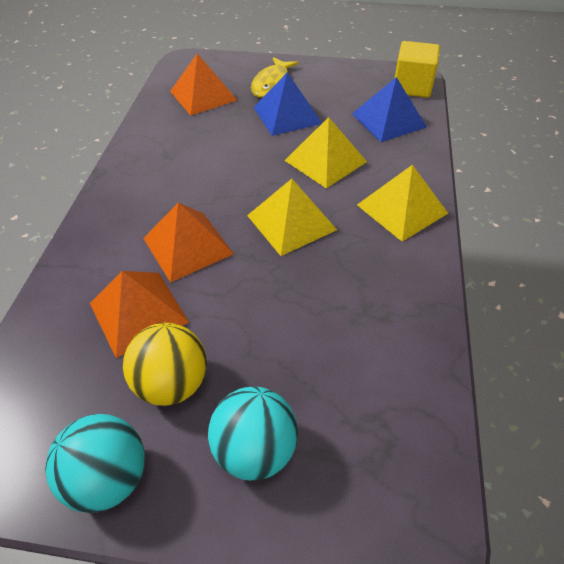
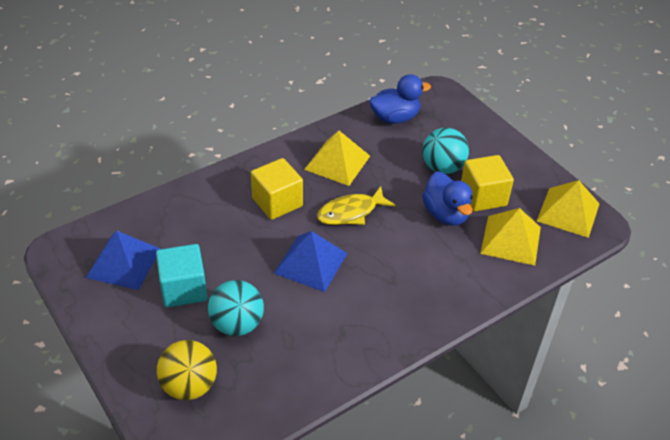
blue duck: none = 0 -> [369,74,431,124] [422,171,473,226] = 2
orange pyramid: [90,271,189,358] [143,202,234,283] [170,53,237,115] = 3 -> none = 0
turquoise cube: none = 0 -> [156,244,207,308] = 1
yellow cube: [395,41,440,98] = 1 -> [251,158,303,220] [461,155,514,211] = 2

